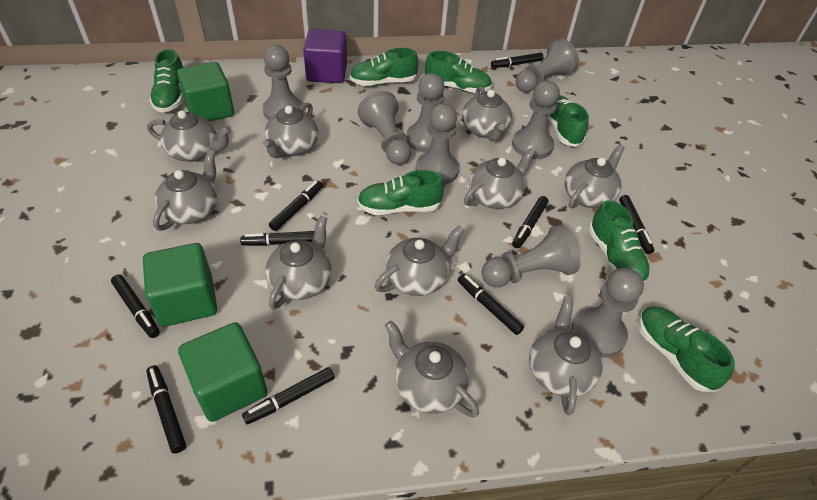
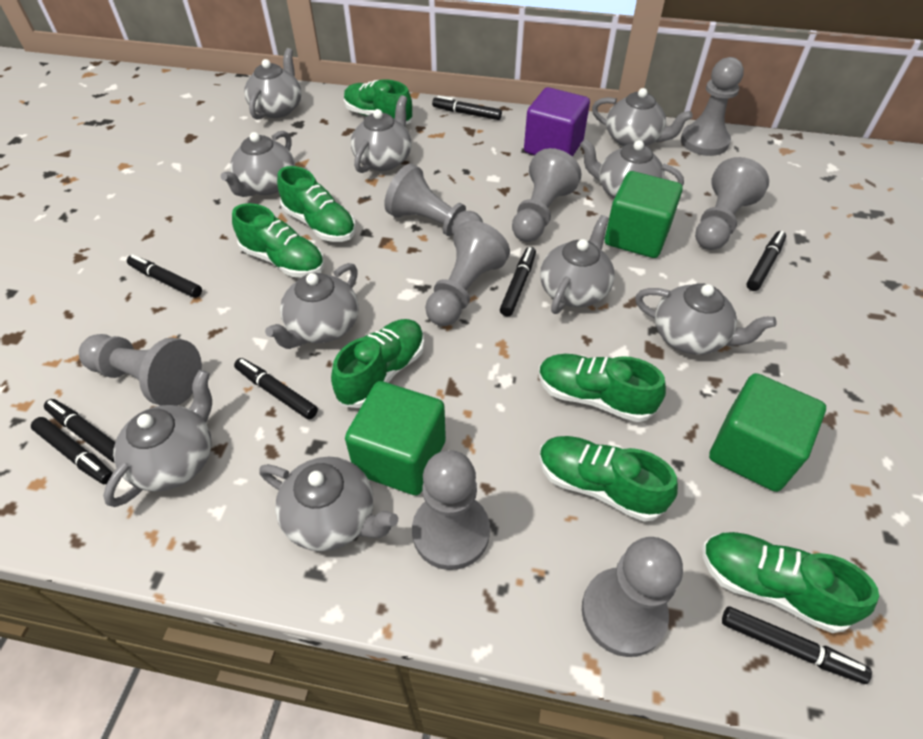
black marker: [111,274,160,338] [146,365,186,454] [240,231,314,246] [242,367,335,424] [269,181,323,231] [457,274,524,335] [491,53,543,68] [512,196,548,248] [619,195,654,254] = 9 -> [31,417,113,484] [44,399,115,463] [127,254,202,298] [234,358,318,420] [432,96,502,120] [500,247,536,316] [722,606,872,684] [746,231,786,291] = 8

